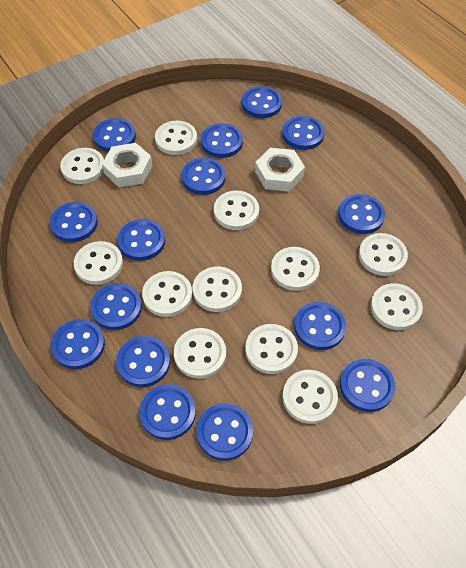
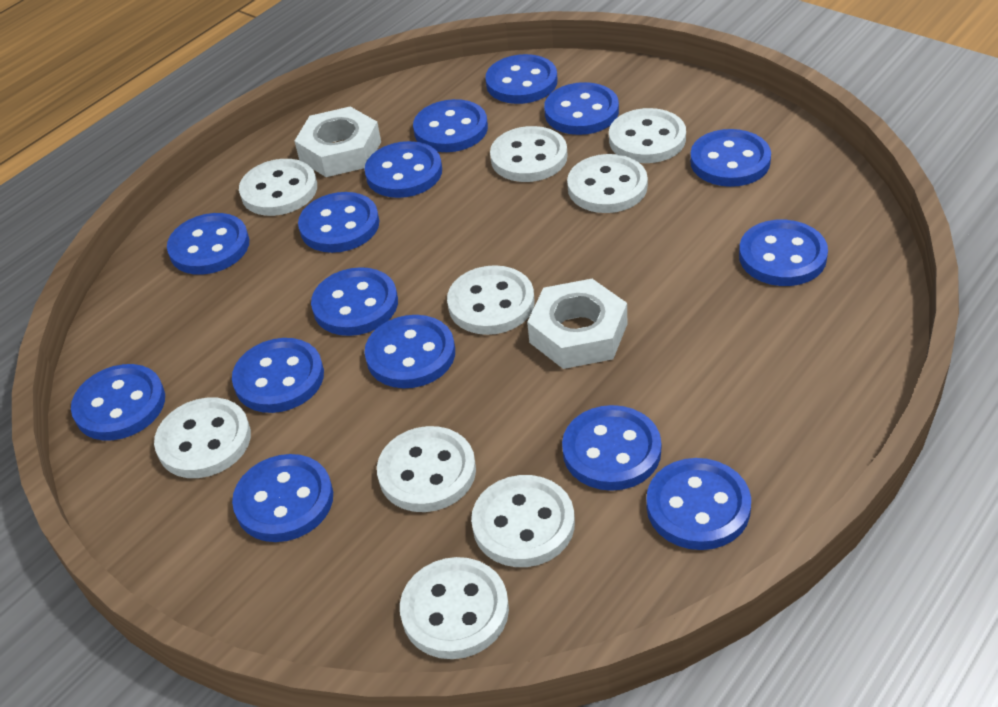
white button: [60,148,104,184] [74,241,123,285] [142,271,192,317] [155,121,197,155] [174,328,226,379] [193,266,242,312] [214,191,259,230] [245,324,298,374] [271,247,320,291] [282,370,338,424] [359,233,408,276] [371,283,423,330] = 12 -> [154,398,251,478] [239,159,317,216] [377,426,476,512] [400,557,509,659] [447,265,535,335] [471,475,575,567] [490,126,567,182] [567,154,648,213] [609,108,686,163] = 9

